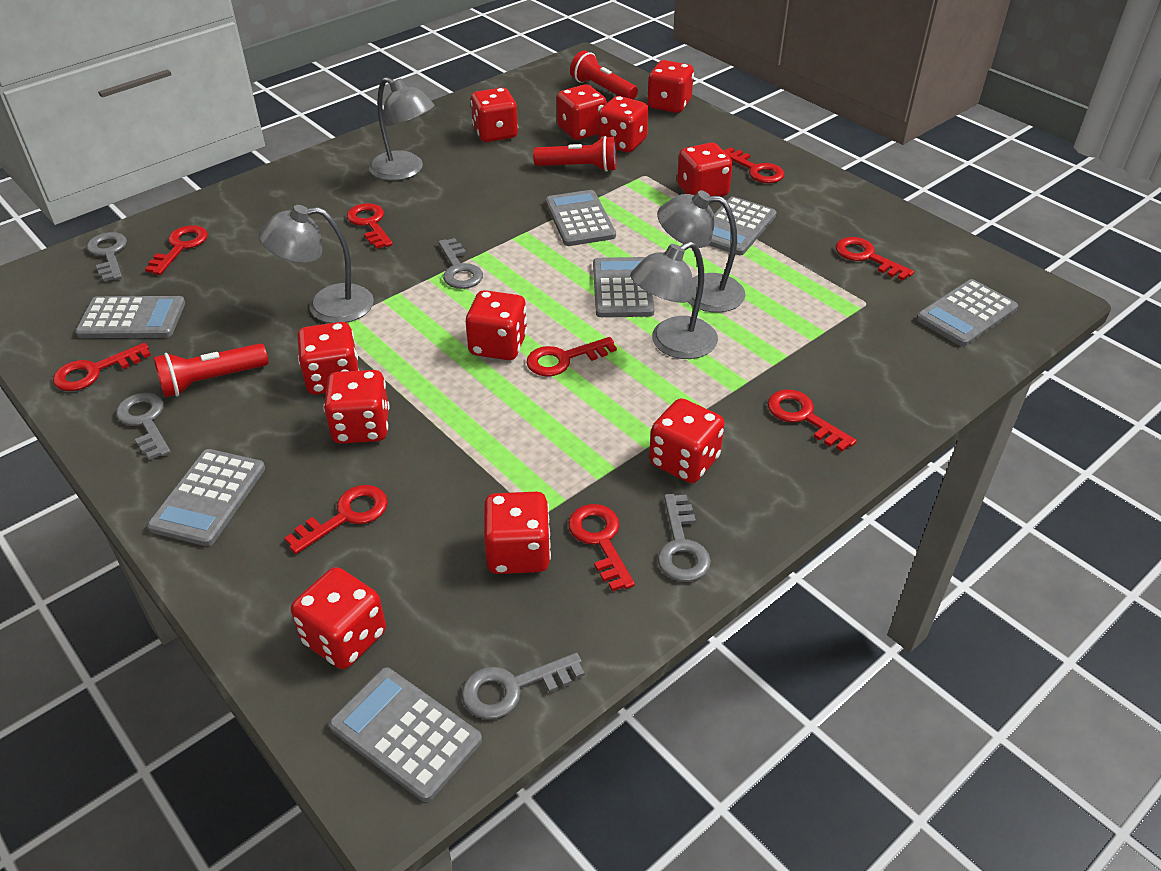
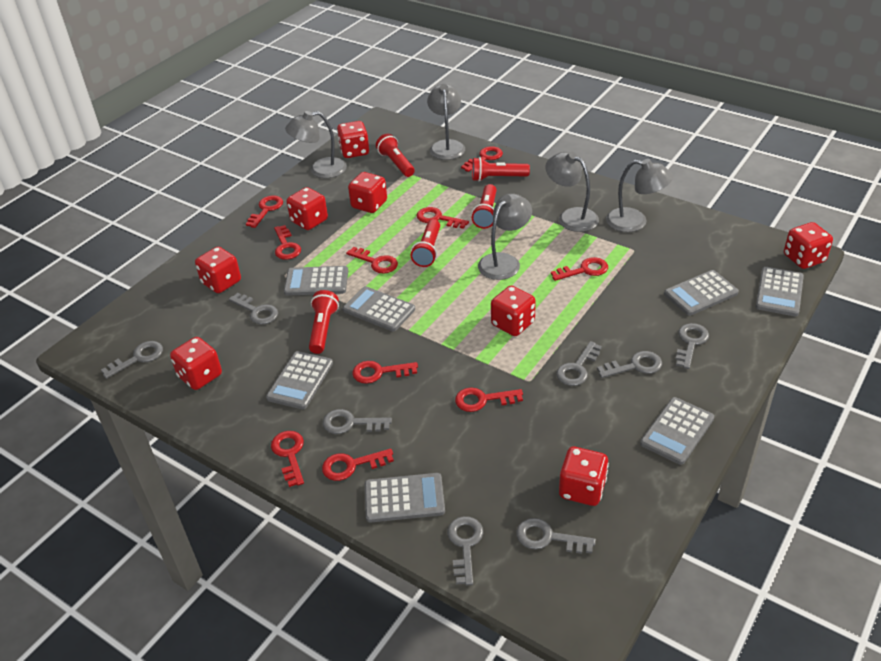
grey key: [86,232,127,282] [116,393,171,460] [439,238,483,289] [462,653,585,719] [658,494,711,582] = 5 -> [101,341,163,379] [229,293,278,325] [323,409,392,434] [447,516,483,585] [516,518,596,554] [556,341,602,386] [597,351,662,378] [675,323,709,369] = 8
grey lamp: [259,205,374,323] [369,77,434,181] [630,241,718,359] [657,190,745,313] = 4 -> [285,111,347,178] [427,84,465,160] [478,193,532,280] [545,152,599,232] [606,159,673,232] = 5
red dice: [291,567,386,669] [297,322,359,394] [323,370,389,444] [466,290,527,360] [470,88,518,142] [484,492,551,574] [557,84,607,140] [598,96,649,152] [647,60,694,113] [649,398,725,483] [677,142,733,197] = 11 -> [170,337,222,390] [195,247,241,293] [287,187,328,230] [337,121,369,158] [348,172,387,213] [491,286,536,336] [559,447,609,506] [784,222,833,269] = 8
red flashlight: [154,343,268,397] [533,136,617,172] [570,50,638,100] = 3 -> [309,290,339,354] [376,134,415,177] [411,219,440,267] [471,184,496,229] [472,157,530,181] = 5
red key: [53,343,151,391] [145,225,208,275] [285,485,388,554] [347,203,393,249] [526,337,617,376] [568,504,635,592] [723,147,784,183] [768,389,857,452] [836,237,914,281] = 9 -> [246,196,283,228] [271,431,304,487] [274,225,301,260] [322,449,394,481] [346,247,398,273] [352,361,418,384] [417,207,469,229] [455,388,523,412] [461,146,503,172] [551,257,608,281] = 10

